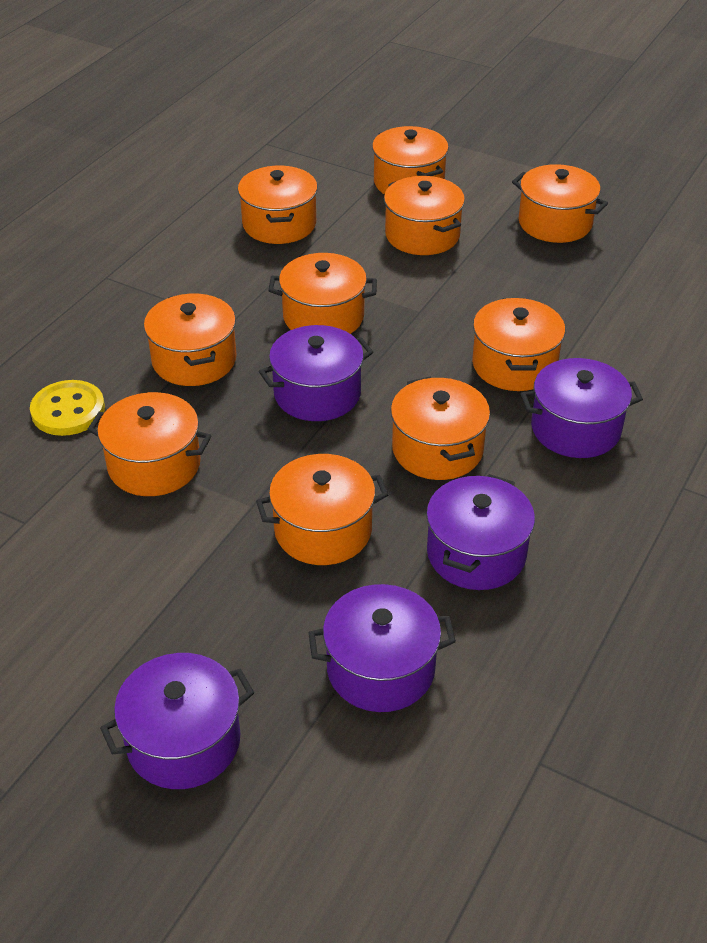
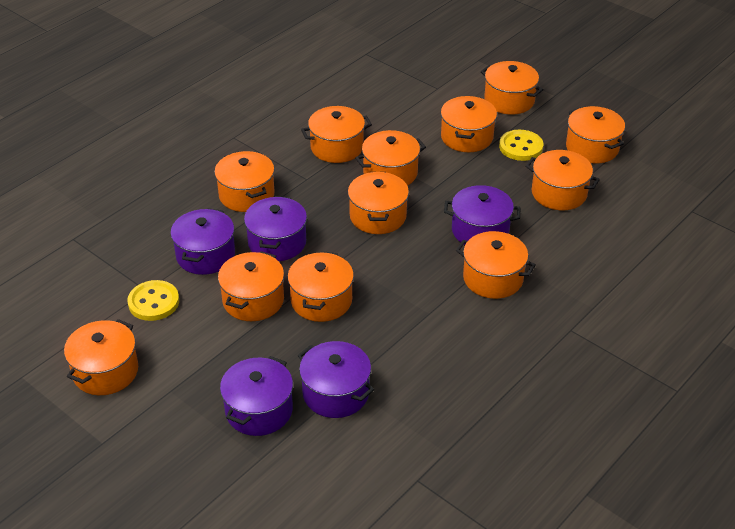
orange pot: [87,392,211,496] [144,293,236,386] [238,166,318,244] [256,454,388,565] [268,253,377,334] [372,126,449,194] [384,176,465,255] [391,376,490,480] [472,298,565,391] [512,164,608,243] = 10 -> [64,319,138,395] [214,151,275,212] [218,251,284,321] [287,251,354,322] [301,106,372,163] [348,172,409,234] [355,130,426,186] [441,96,497,152] [456,231,536,299] [481,61,543,115] [526,150,600,210] [566,106,625,164] = 12
yellow button: [30,380,105,436] = 1 -> [127,280,179,321] [499,130,543,161] = 2

